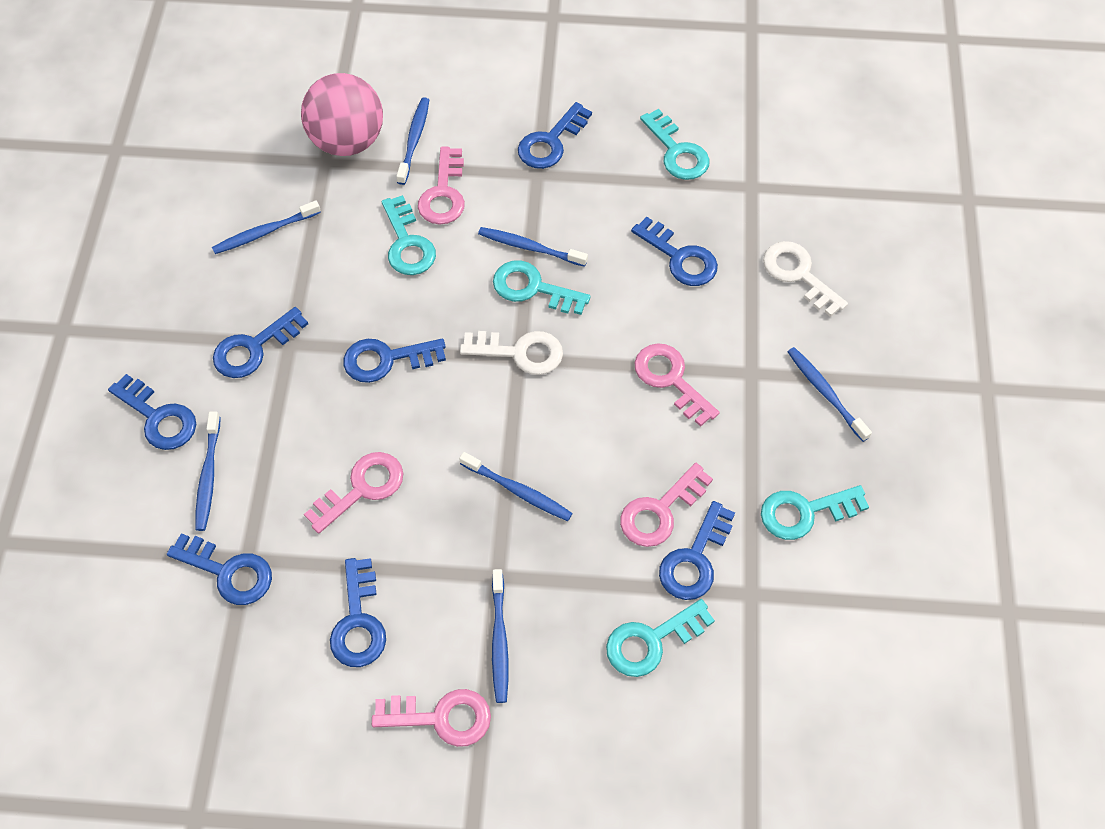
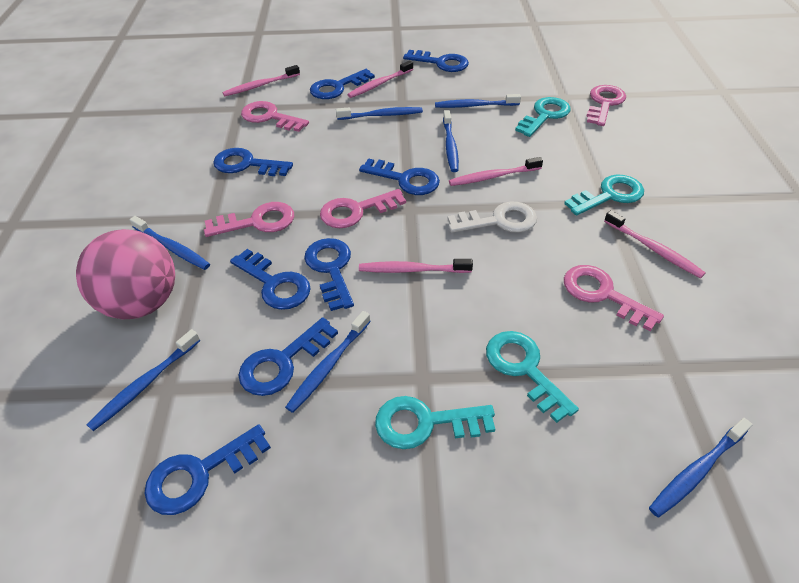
pink toothbrush: none = 0 -> [223,65,300,96] [347,60,413,98] [359,259,473,273] [449,157,543,186] [604,210,706,278] = 5
turquoise key: [382,195,436,275] [493,260,591,315] [606,599,715,677] [640,109,710,180] [761,485,869,540] = 5 -> [375,396,495,449] [486,331,579,423] [515,97,571,137] [564,174,644,216] = 4
white key: [460,331,563,375] [763,241,848,317] = 2 -> [447,201,537,233] = 1

